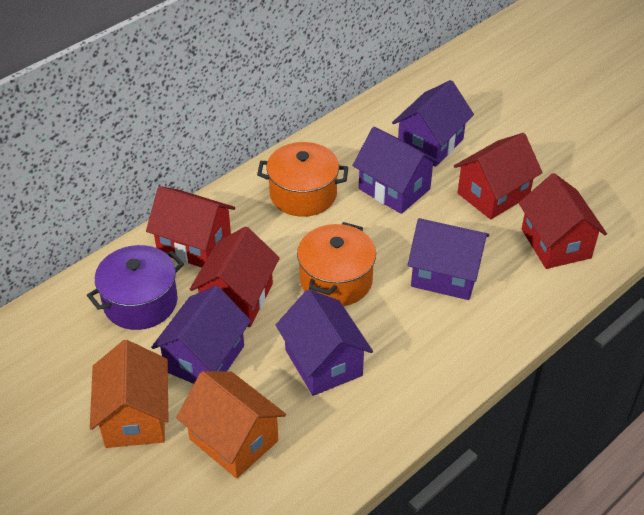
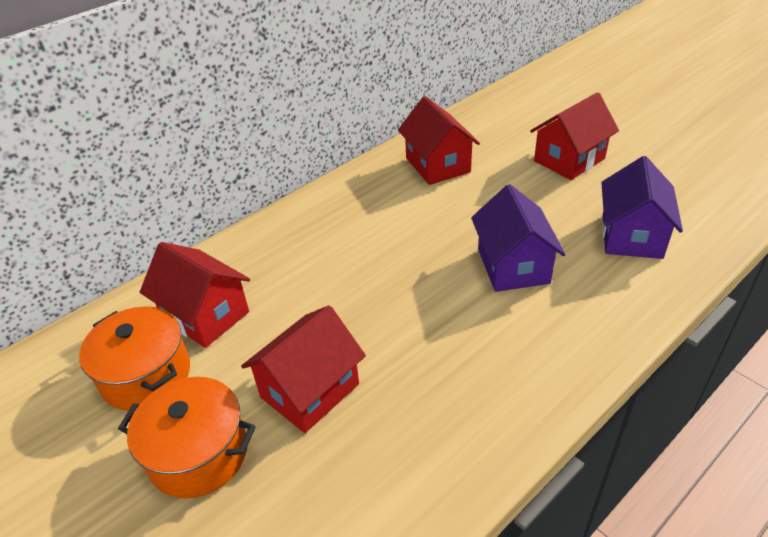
orange house: [90,340,169,448] [176,371,286,479] = 2 -> none = 0
purple house: [151,286,251,384] [276,289,373,396] [352,126,440,214] [392,80,474,167] [407,218,489,300] = 5 -> [471,184,566,292] [601,156,683,259] = 2
purple pot: [87,245,184,330] = 1 -> none = 0

